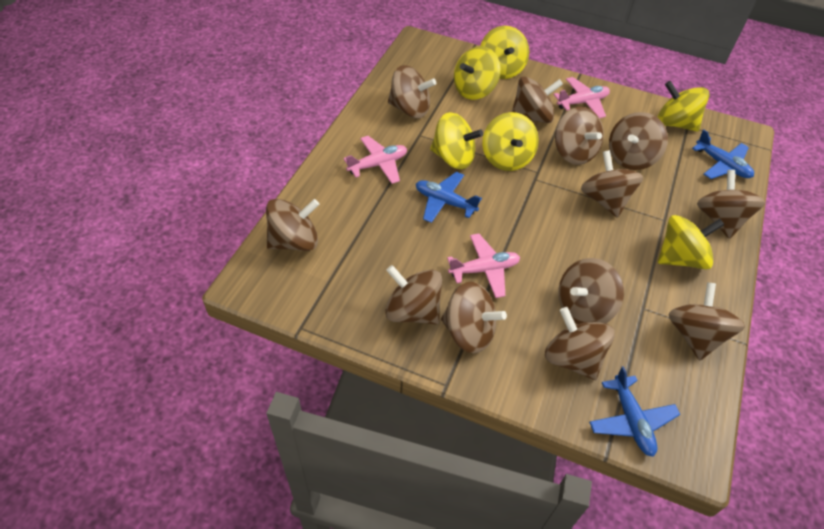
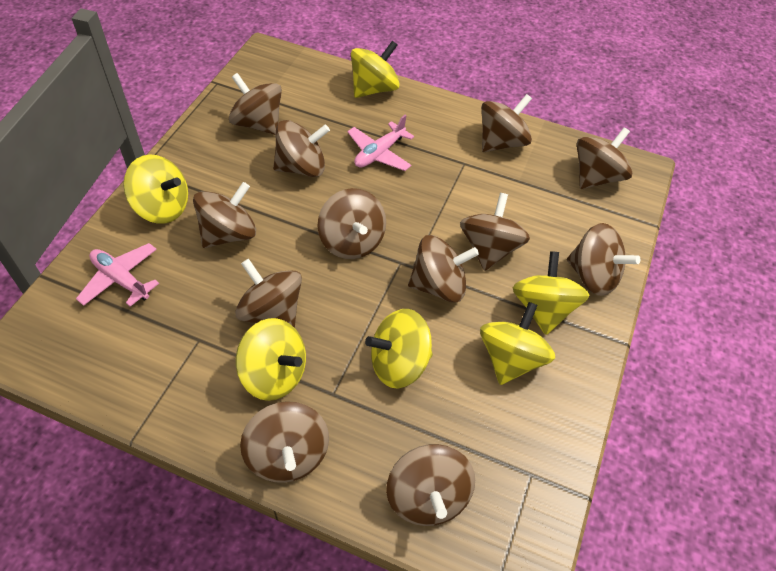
blue plane: [416,172,482,223] [589,366,680,457] [692,129,754,179] = 3 -> none = 0
pink plane: [343,136,407,184] [447,233,520,298] [554,77,610,118] = 3 -> [76,243,159,307] [347,115,414,171] = 2

